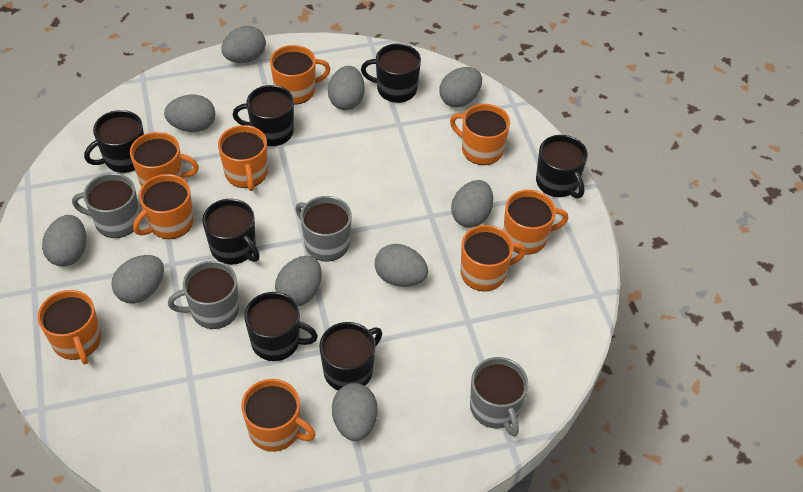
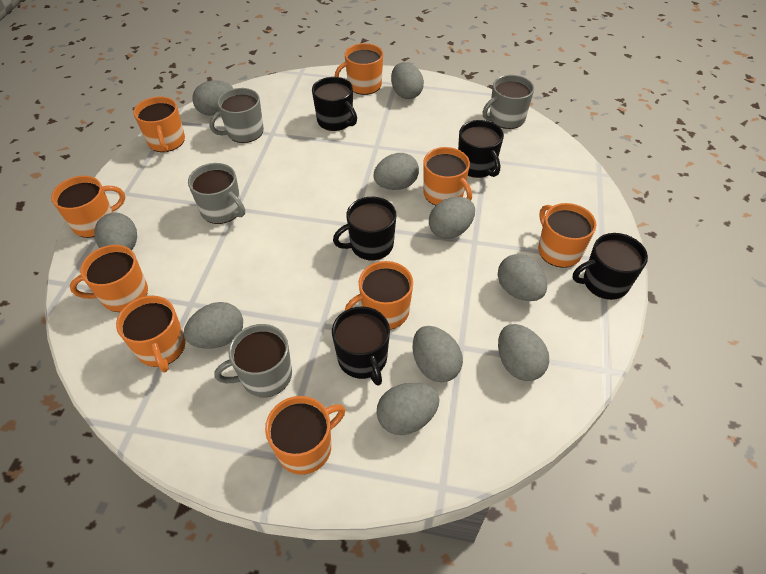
black mug: [84,110,144,173] [202,199,260,265] [233,85,294,146] [244,292,318,361] [319,322,382,390] [361,43,421,103] [536,135,588,198] = 7 -> [312,77,357,131] [332,307,390,386] [333,197,396,260] [458,120,504,178] [573,233,648,300] = 5

